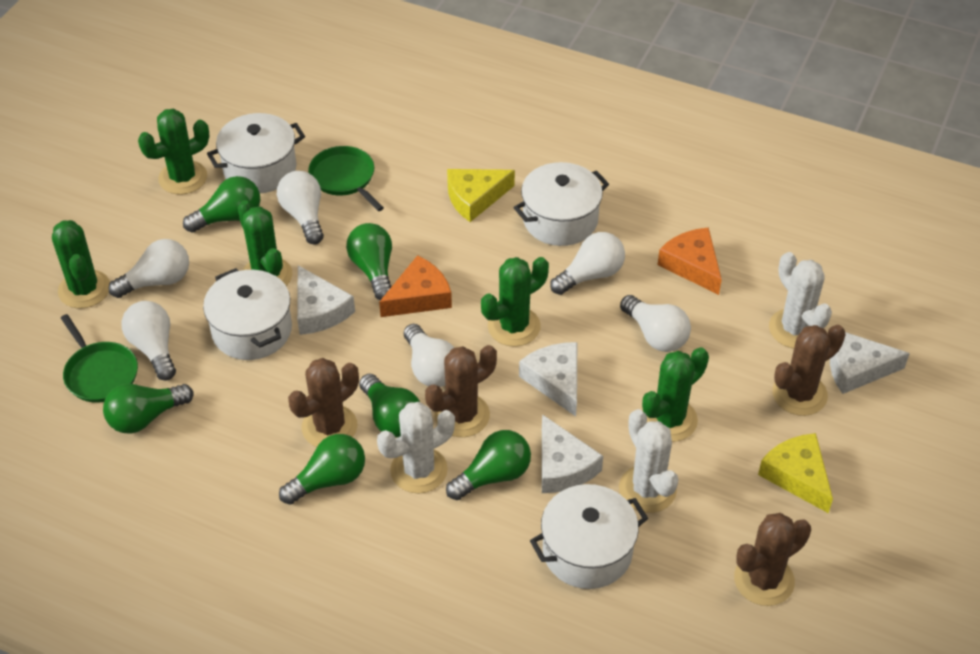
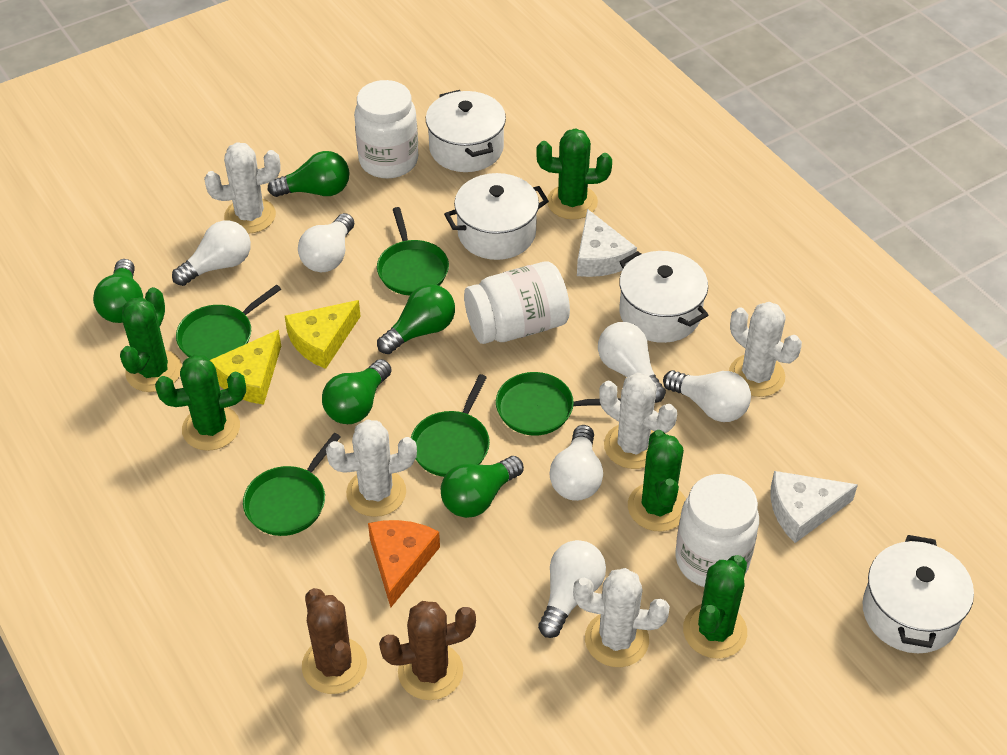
brown cactus: [288,358,359,447] [425,345,497,437] [734,513,811,606] [772,325,846,416] = 4 -> [302,588,367,694] [379,601,476,700] = 2
green light bulb: [103,384,193,434] [183,176,260,233] [279,434,365,504] [346,223,392,300] [359,374,420,438] [446,430,531,500] = 6 -> [93,259,143,323] [268,151,349,197] [322,359,392,424] [377,284,455,354] [441,456,524,518] = 5
green pan: [61,314,138,403] [308,146,384,211] = 2 -> [176,285,281,360] [243,433,341,536] [377,207,449,295] [411,374,490,477] [496,372,621,436] = 5
orange cheese: [379,255,452,317] [658,227,722,295] = 2 -> [368,520,440,607] = 1
white cactus: [377,402,455,493] [619,409,678,513] [769,252,832,348] = 3 -> [204,142,281,234] [326,420,417,517] [573,568,670,667] [599,372,677,469] [729,302,802,397] = 5
white cheese: [297,265,355,335] [519,342,577,417] [542,414,603,493] [830,332,910,394] = 4 -> [577,209,637,277] [771,471,858,543] = 2
white jar: none = 0 -> [354,80,418,179] [464,261,570,344] [675,474,759,587] = 3

